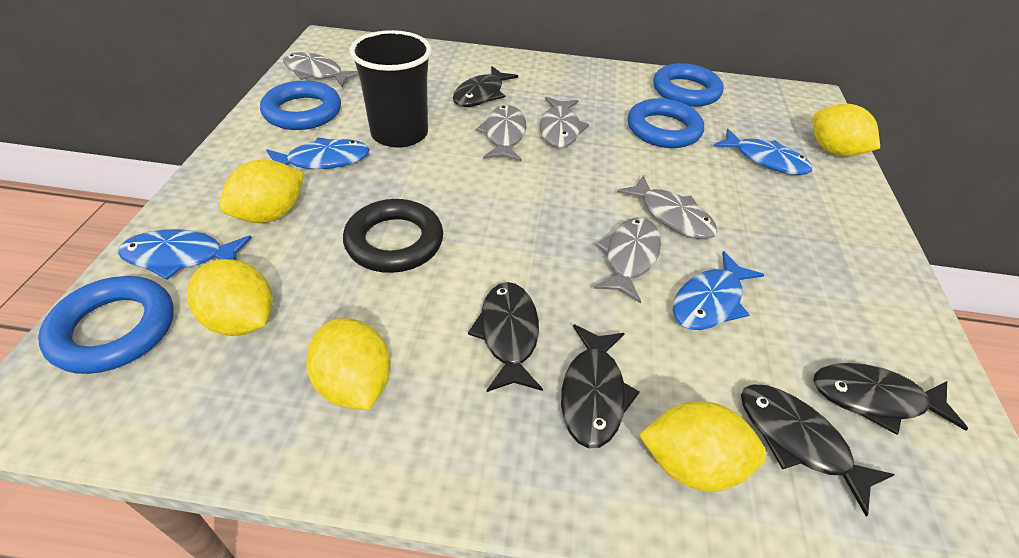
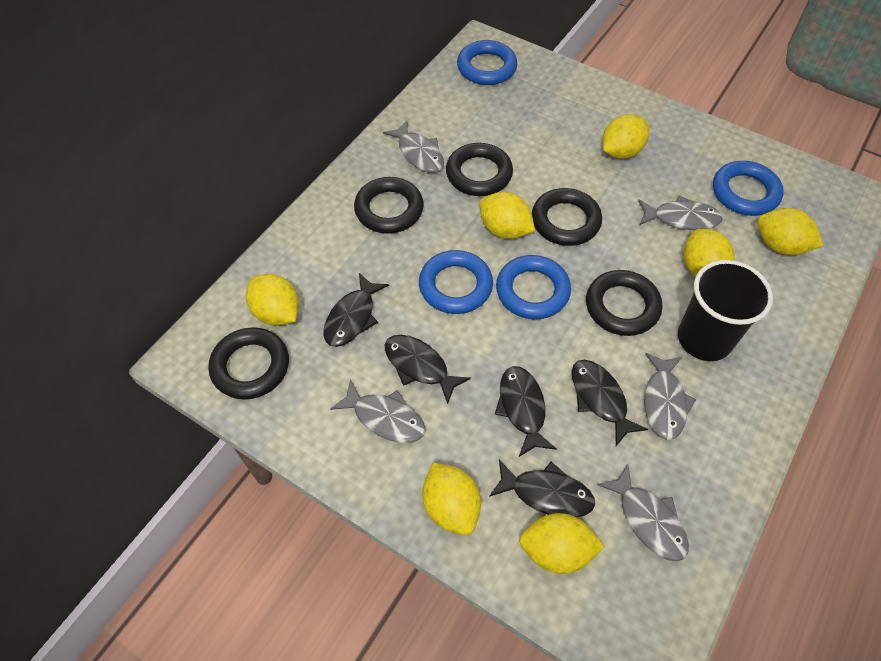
black ring: [343,199,443,273] = 1 -> [208,327,289,400] [354,177,424,234] [446,143,513,196] [532,188,602,246] [586,270,663,336] = 5
blue fish: [118,229,252,280] [266,137,370,169] [673,251,764,330] [714,129,813,175] = 4 -> none = 0
yellow lemon: [187,259,273,336] [219,159,304,223] [306,318,391,410] [639,401,766,492] [813,104,880,157] = 5 -> [246,274,299,326] [423,462,481,535] [479,192,535,239] [519,513,605,574] [602,114,649,159] [684,229,735,276] [758,208,823,255] = 7

